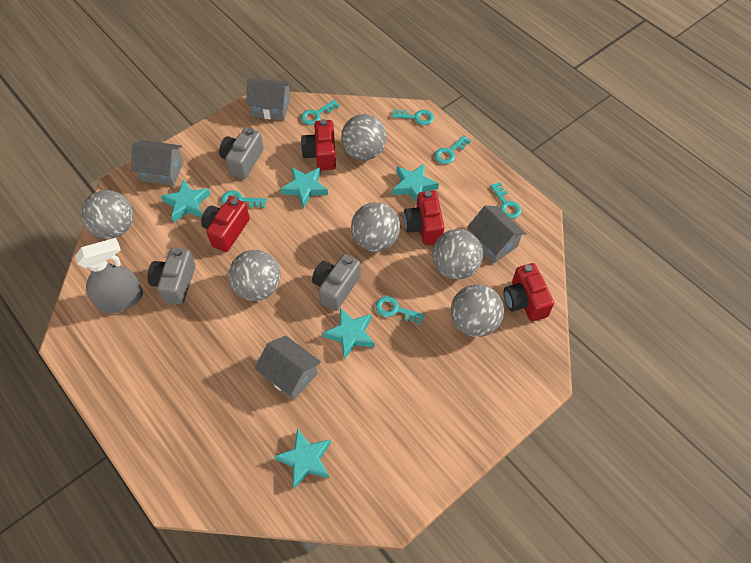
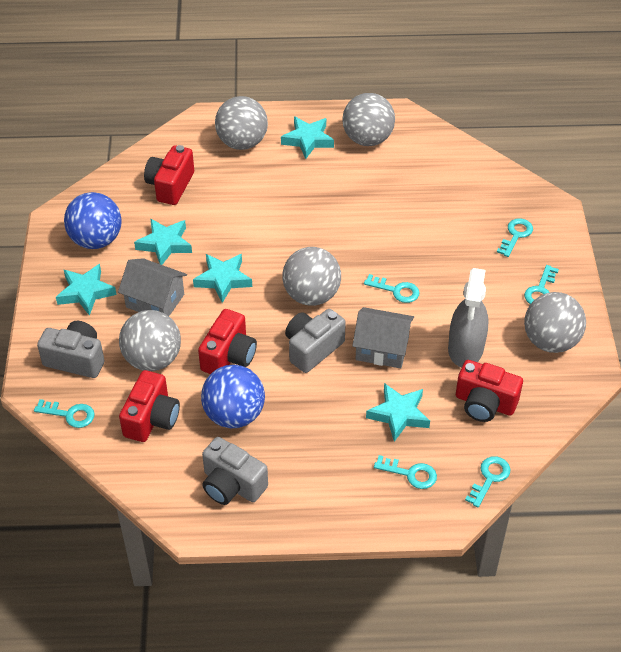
blue ball: none = 0 -> [64,192,122,249] [201,365,265,428] = 2
grey ball: [81,190,133,239] [229,250,281,301] [341,114,387,160] [351,202,400,252] [432,229,483,279] [451,284,504,337] = 6 -> [119,310,181,371] [215,96,268,150] [282,247,341,306] [342,93,395,146] [524,292,586,353] = 5
grey house: [131,140,184,186] [246,78,291,121] [255,336,321,400] [467,206,527,263] = 4 -> [118,258,187,316] [352,307,414,368] = 2

